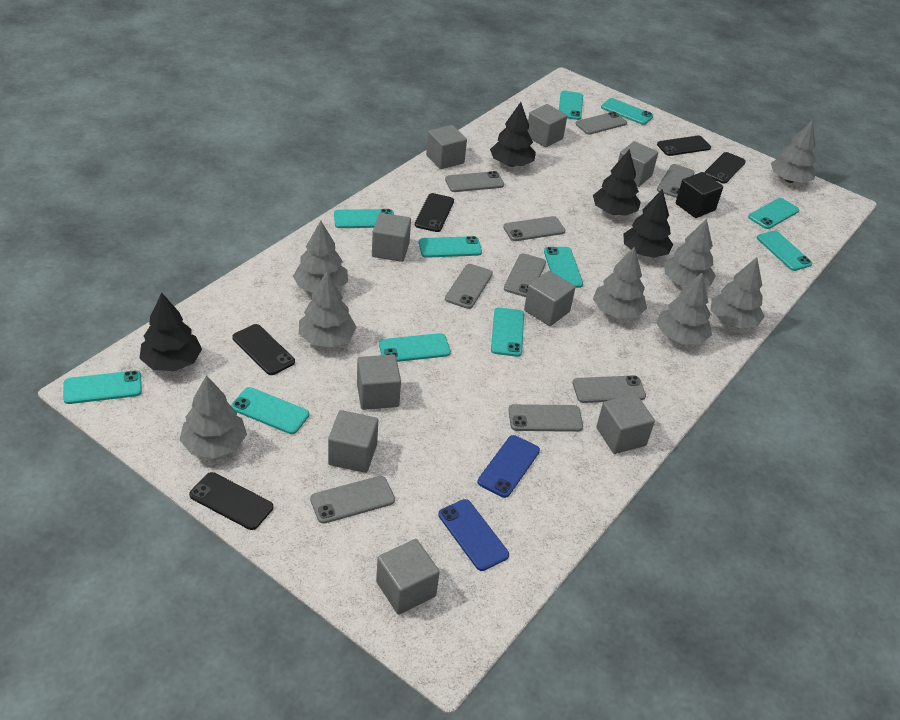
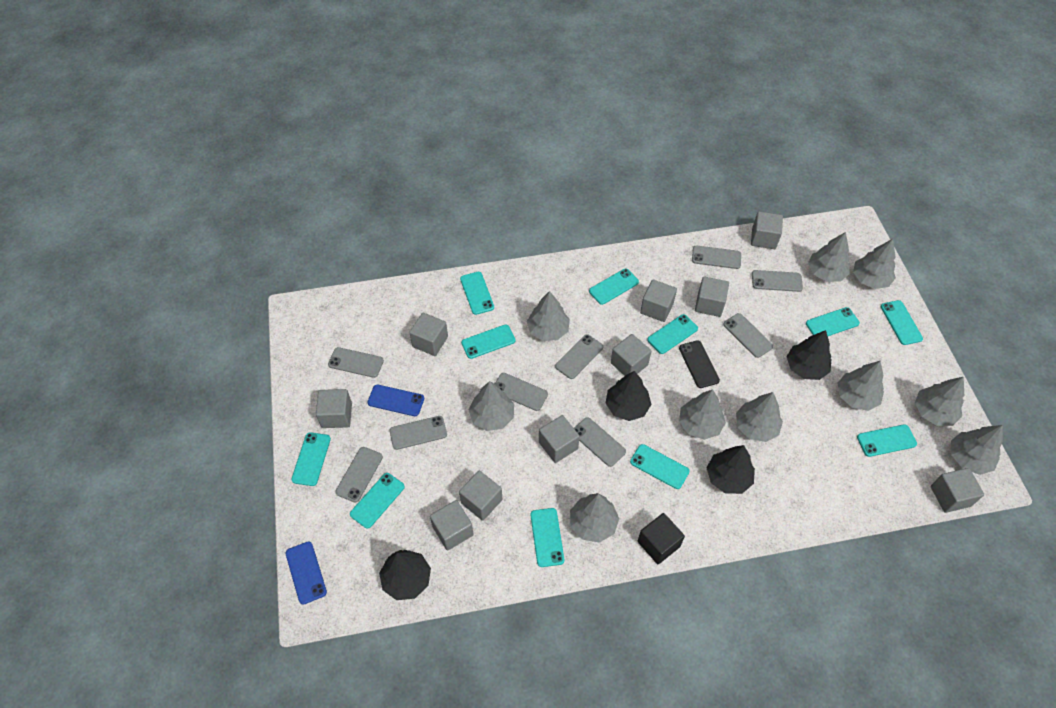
black phone: [189,472,273,530] [232,324,295,375] [415,193,454,232] [657,136,711,156] [704,152,746,184] = 5 -> [679,340,720,388] = 1
grey cube: [328,410,378,473] [357,355,401,410] [372,213,411,262] [376,539,440,615] [426,125,467,169] [524,271,575,326] [527,104,567,147] [596,394,655,454] [618,141,658,187] = 9 -> [316,389,352,428] [409,313,448,356] [430,500,474,551] [459,470,502,521] [539,415,580,463] [611,334,651,376] [640,280,677,322] [695,276,729,317] [751,211,783,249] [931,468,984,513] = 10
grey tree: [180,375,247,458] [293,221,348,293] [299,271,357,347] [593,247,647,319] [657,272,712,344] [664,219,716,287] [711,257,765,328] [771,120,816,183] = 8 -> [469,381,514,431] [527,291,570,341] [570,493,619,543] [679,389,726,440] [736,392,783,442] [808,232,850,282] [838,361,884,411] [853,239,896,289] [915,377,964,426] [951,425,1003,475] = 10

